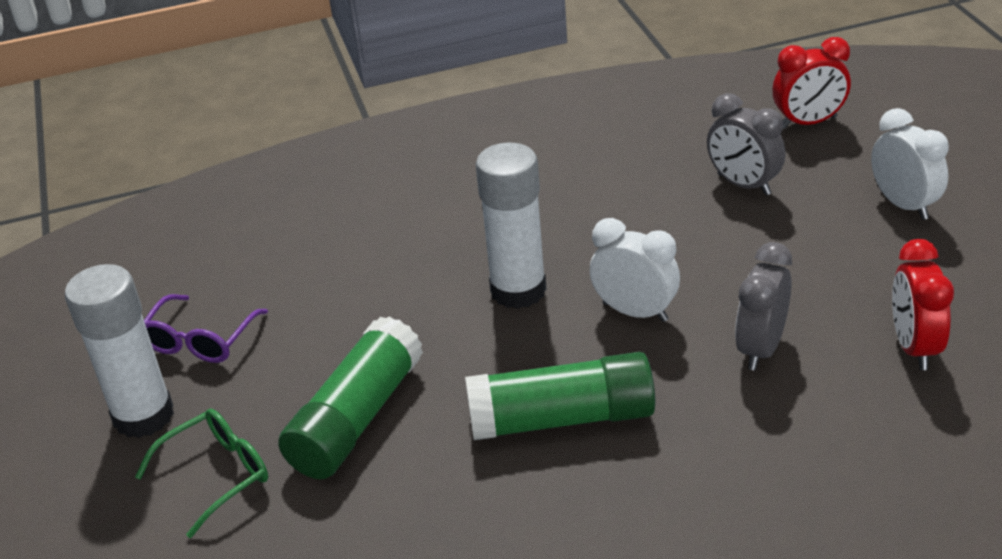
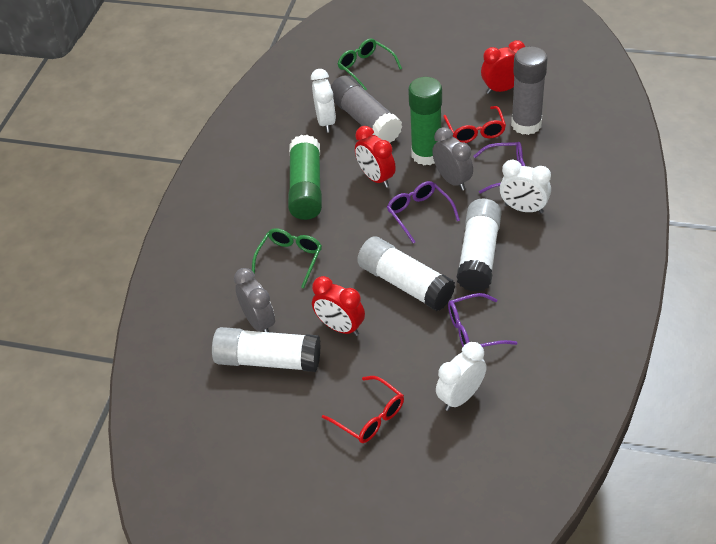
green glasses: [135,409,268,538] = 1 -> [252,228,322,288] [338,38,402,91] = 2
grey glue stick: none = 0 -> [331,75,402,143] [511,46,548,135] = 2
purple glasses: [144,294,268,363] = 1 -> [387,181,460,243] [448,293,517,347] [473,142,525,194] = 3
red clock: [773,37,851,129] [892,239,954,370] = 2 -> [312,276,365,336] [355,126,396,188] [481,40,525,94] = 3
red glasses: none = 0 -> [322,376,404,443] [443,106,506,143] = 2
white clock: [590,218,680,322] [871,108,949,220] = 2 -> [311,69,336,133] [436,342,487,411] [500,160,551,213] = 3
white glue stick: [65,264,174,438] [476,143,547,309] = 2 -> [212,327,321,372] [357,236,455,311] [456,199,502,292] = 3

